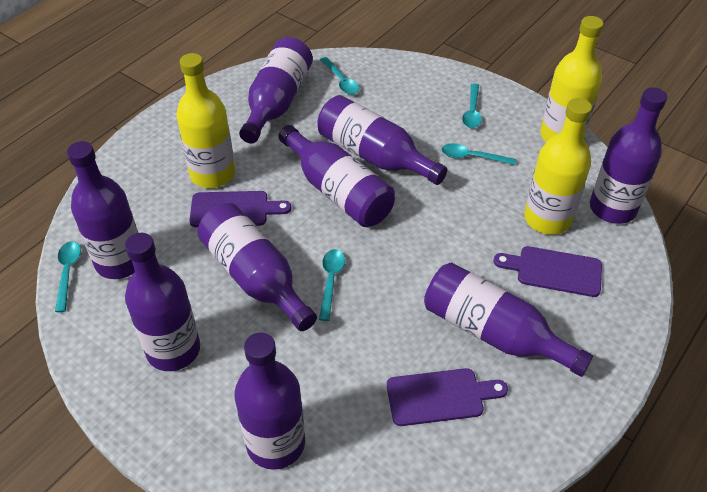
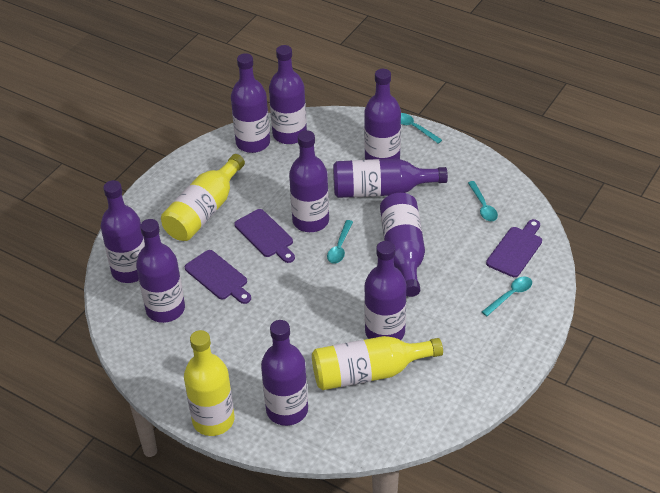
purple bottle: [67,141,138,279] [125,233,200,371] [197,203,317,331] [234,332,305,470] [239,37,313,143] [278,125,395,227] [317,95,448,185] [424,262,593,377] [590,87,667,224] = 9 -> [101,180,145,283] [136,219,185,323] [231,53,270,153] [261,320,308,426] [269,45,307,144] [289,130,329,232] [333,159,448,198] [364,69,401,160] [364,241,407,340] [380,193,425,297] = 10
turquoise spoon: [55,241,81,312] [319,249,345,321] [320,57,359,95] [442,143,516,165] [462,83,482,128] = 5 -> [327,220,353,264] [401,113,442,144] [468,181,498,221] [482,276,532,316] = 4

